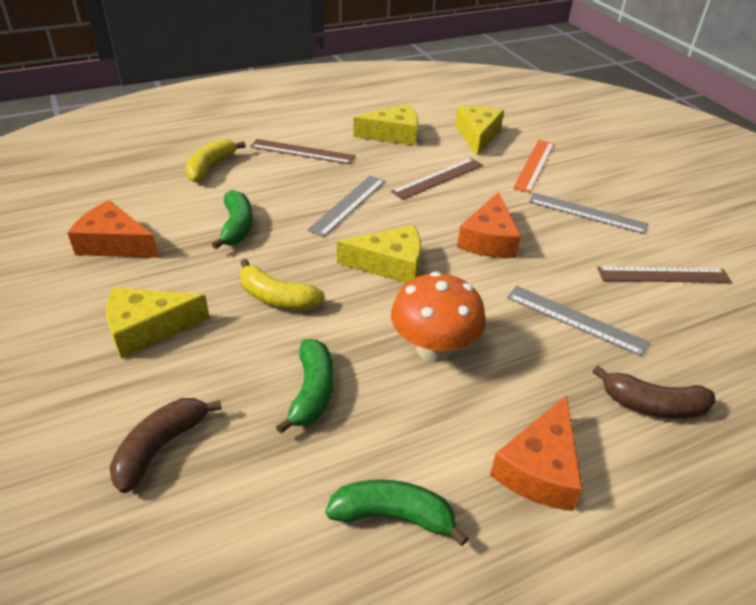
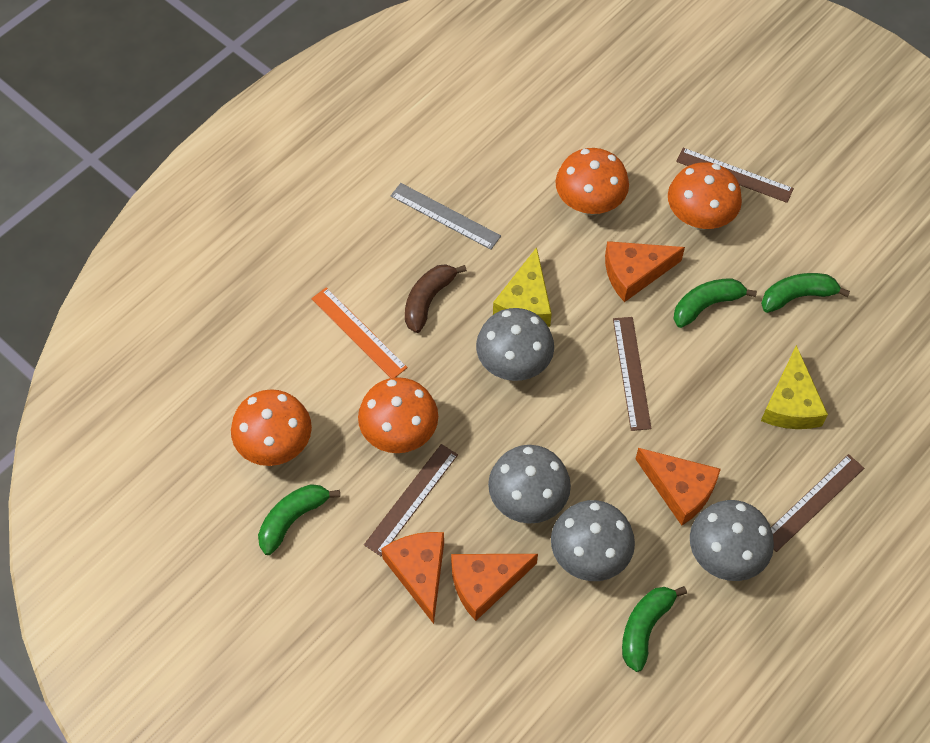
brown banana: [110,398,222,493] [593,366,715,418] = 2 -> [405,264,467,333] = 1
brown ruler: [250,139,355,164] [391,158,483,200] [597,267,732,283] = 3 -> [364,444,458,556] [613,317,652,431] [676,148,794,203] [771,454,864,552] = 4
green banana: [211,190,253,249] [276,339,334,434] [325,479,469,546] = 3 -> [258,484,340,555] [622,586,687,672] [674,278,757,328] [761,273,850,313] = 4
grey mushroom: none = 0 -> [476,308,554,381] [488,445,571,524] [551,500,635,581] [690,500,774,581] = 4
grey ruler: [307,176,385,237] [507,286,650,357] [529,193,648,234] = 3 -> [390,183,501,250] = 1
orange cheese: [67,200,159,258] [457,192,521,258] [490,395,583,511] = 3 -> [381,532,444,624] [451,554,538,621] [605,241,685,302] [636,448,721,526] = 4
orange mushroom: [391,271,486,362] = 1 -> [231,389,312,466] [358,377,438,453] [556,148,629,216] [668,162,742,230] = 4
yellow banana: [185,138,246,182] [240,259,325,310] = 2 -> none = 0
yellow cheese: [106,287,210,359] [337,225,421,283] [353,104,418,146] [455,106,504,156] = 4 -> [493,247,552,327] [761,345,828,429] = 2

